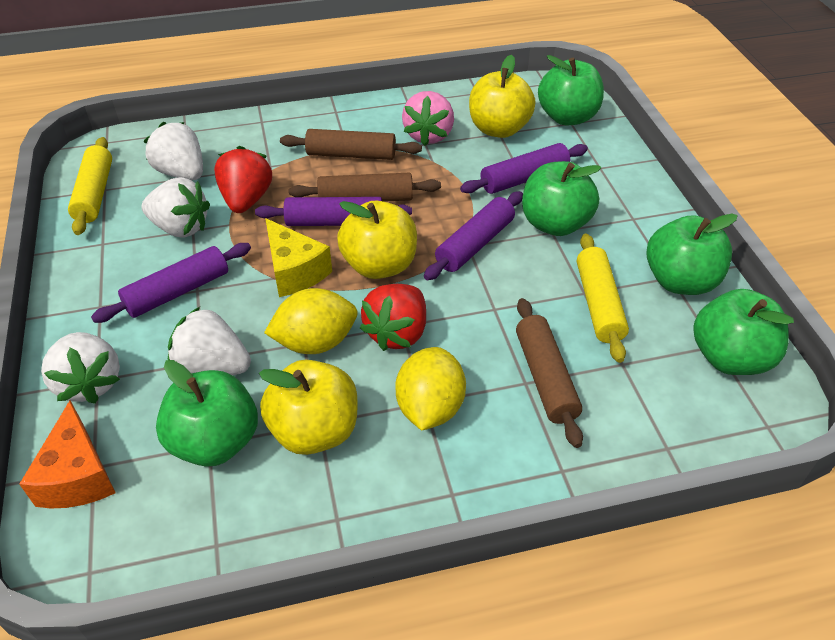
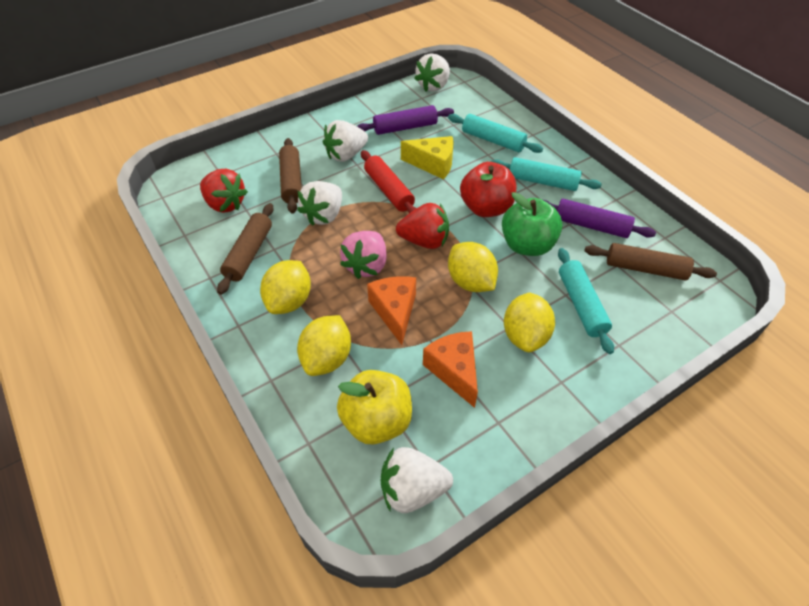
green apple: [156,360,258,467] [522,161,601,236] [538,55,604,125] [647,214,737,295] [693,289,794,375] = 5 -> [502,192,563,256] = 1
orange cheese: [19,400,116,508] = 1 -> [367,276,416,345] [423,331,478,408] = 2
purple rolling pin: [91,243,251,323] [255,197,412,226] [424,191,523,280] [460,143,588,194] = 4 -> [357,105,454,135] [544,199,656,238] = 2
red apple: none = 0 -> [460,162,516,217] = 1
red rolling pin: none = 0 -> [361,150,416,213] = 1
turquoise rolling pin: none = 0 -> [448,114,543,153] [490,157,602,191] [558,248,614,354] = 3
yellow apple: [259,360,357,455] [337,200,417,279] [469,55,535,138] = 3 -> [337,370,412,445] = 1
yellow lemon: [264,288,358,354] [395,347,466,431] = 2 -> [260,260,311,314] [297,315,351,376] [448,242,498,292] [504,292,555,352] = 4
yellow rolling pin: [68,137,112,235] [577,233,629,363] = 2 -> none = 0

